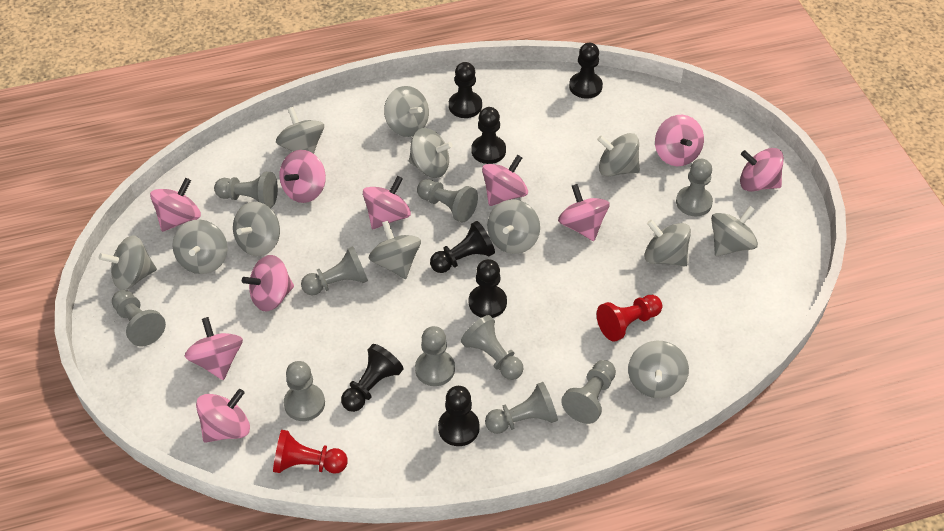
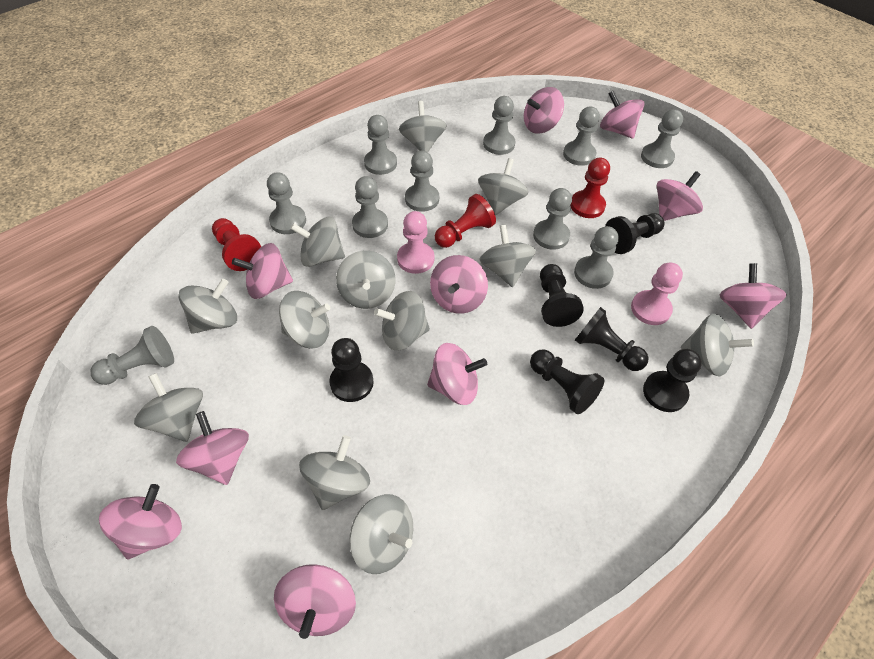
black pawn: [341,344,403,412] [430,221,495,273] [438,386,480,446] [449,62,482,118] [469,259,507,318] [471,107,506,164] [569,43,603,99] = 7 -> [329,338,374,402] [530,349,604,414] [540,264,584,327] [575,307,649,371] [605,213,664,254] [643,349,702,412] = 6
pink pawn: none = 0 -> [397,211,434,274] [631,262,683,325] = 2
red pawn: [273,430,348,474] [597,295,662,342] = 2 -> [212,218,261,271] [435,194,496,248] [570,158,610,218] = 3

